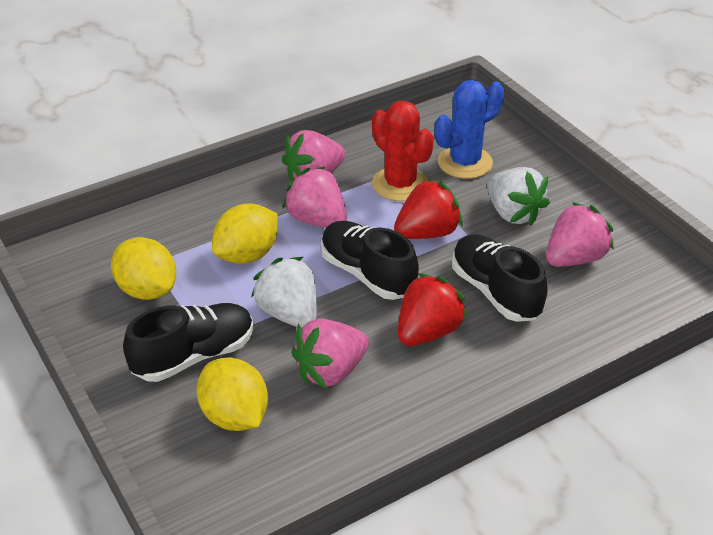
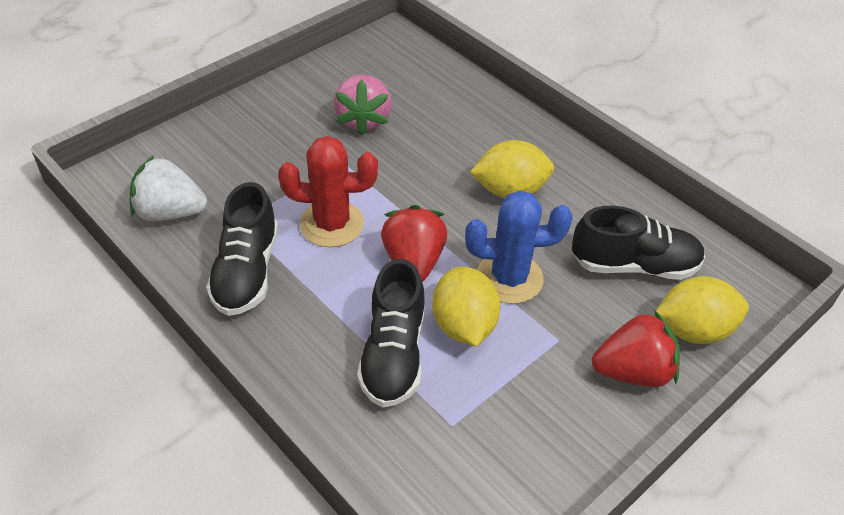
pink strawberry: [282,130,345,182] [283,167,347,228] [291,319,369,388] [546,202,614,267] = 4 -> [334,74,392,135] = 1
white strawberry: [251,257,317,328] [487,167,550,226] = 2 -> [130,155,207,221] = 1

